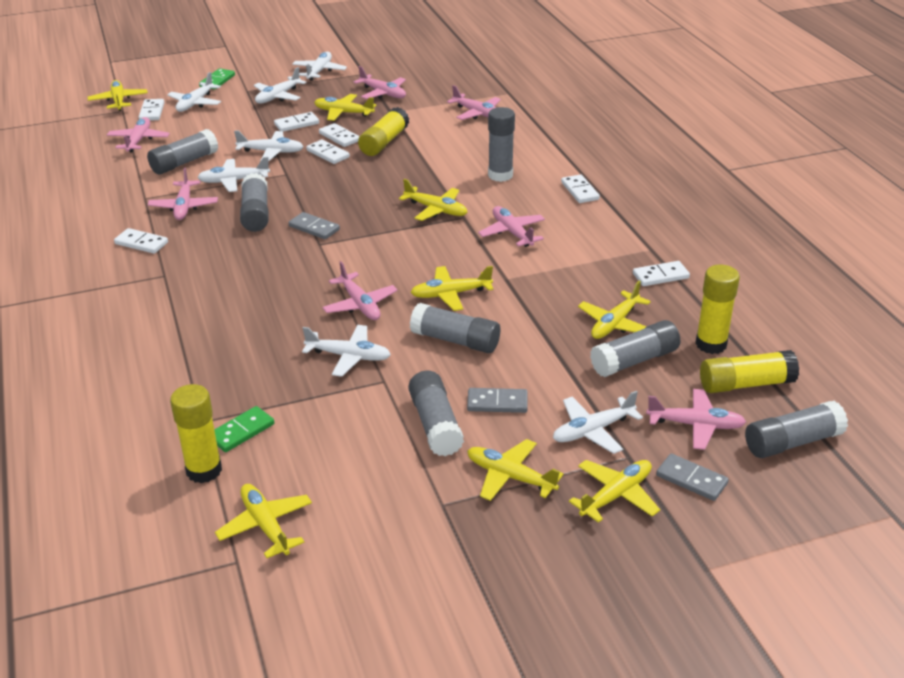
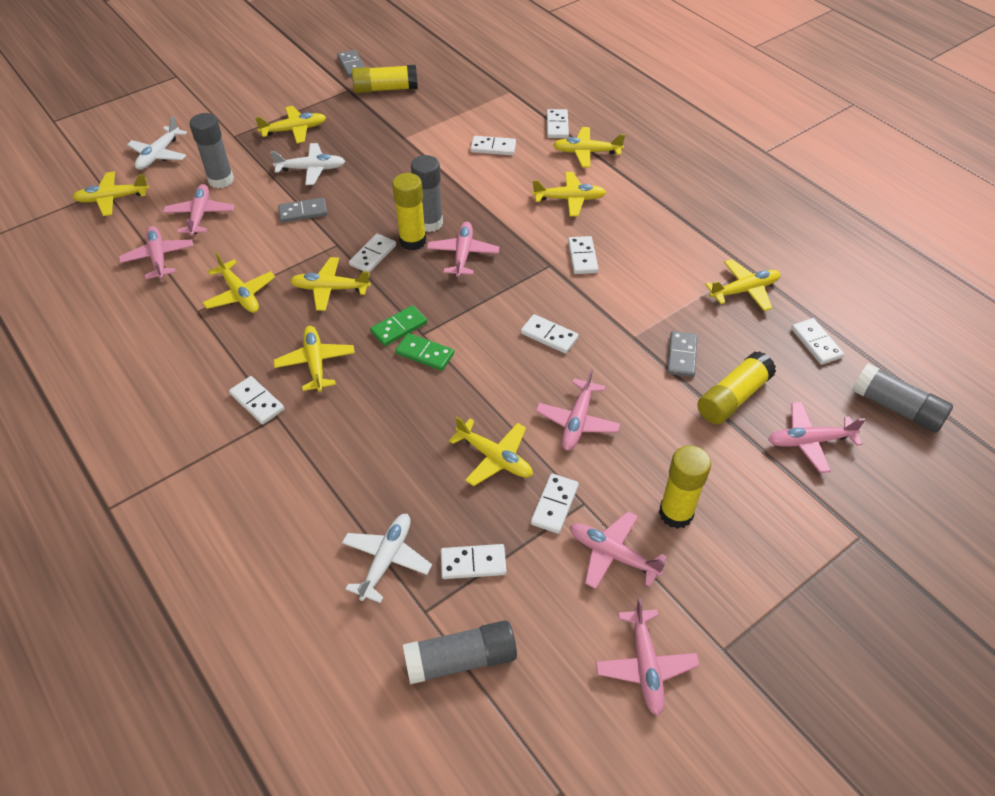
grey glue stick: [147,129,218,174] [240,173,269,232] [408,370,464,456] [410,303,500,353] [488,107,515,182] [590,320,680,377] [745,401,848,458] = 7 -> [189,113,234,188] [403,620,517,684] [411,155,443,232] [852,363,953,433] = 4
white domino: [114,228,168,254] [139,99,164,121] [274,112,319,132] [306,139,350,164] [319,123,360,147] [561,174,600,203] [633,261,690,286] = 7 -> [229,376,284,424] [349,234,396,273] [441,544,507,579] [470,136,516,155] [521,314,579,354] [531,474,579,534] [547,109,569,138] [568,236,598,274] [791,318,844,365] = 9
white plane: [167,72,221,112] [197,157,270,192] [234,130,304,162] [254,67,307,104] [292,52,347,81] [302,325,391,377] [553,391,643,454] = 7 -> [127,116,187,170] [270,143,345,185] [342,514,432,603] = 3
yellow plane: [88,80,148,111] [215,484,312,558] [314,94,376,121] [399,179,467,221] [411,266,494,311] [467,439,563,501] [569,460,660,523] [578,281,651,339] = 8 -> [72,172,149,216] [202,252,275,313] [255,106,326,143] [273,326,355,392] [290,257,371,311] [449,416,533,486] [532,172,606,216] [553,127,625,168] [705,259,781,311] = 9

